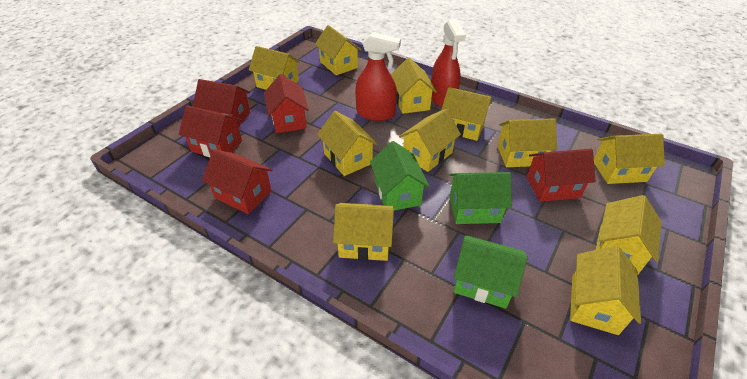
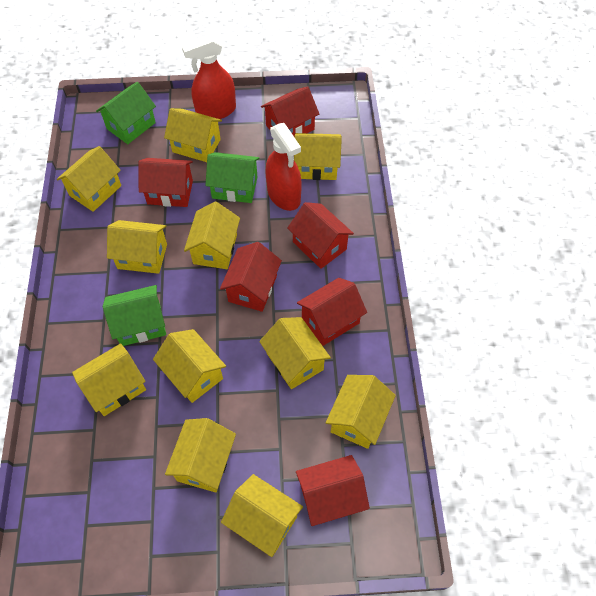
red house: [179,105,242,157] [193,79,251,127] [202,149,272,214] [264,74,309,133] [527,149,596,202] = 5 -> [139,158,193,207] [220,242,282,312] [261,86,319,137] [287,202,354,269] [296,455,370,526] [297,278,367,346] = 6

